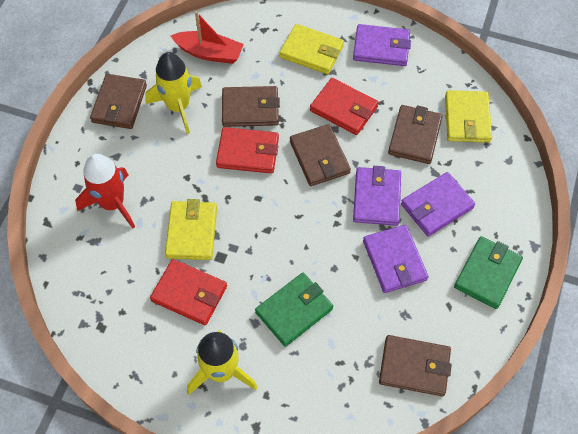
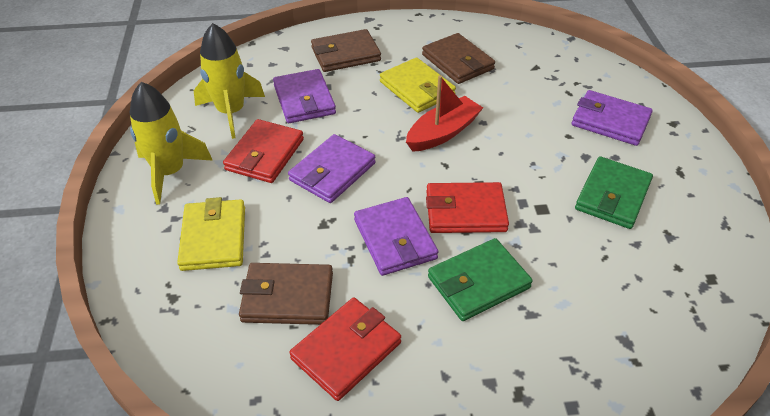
brown wallet: [90,74,147,129] [222,86,280,127] [290,124,351,186] [379,335,452,396] [388,105,442,164] = 5 -> [239,263,333,325] [311,29,381,72] [422,33,495,84] = 3
red rocket: [75,154,135,228] = 1 -> none = 0
yellow wallet: [165,199,217,260] [280,24,344,74] [445,90,492,143] = 3 -> [177,197,245,271] [380,58,456,113] = 2

